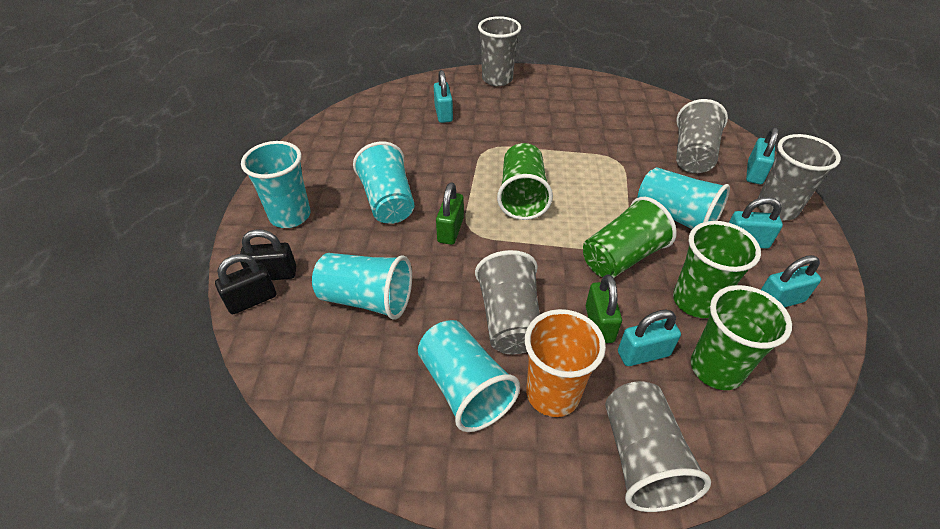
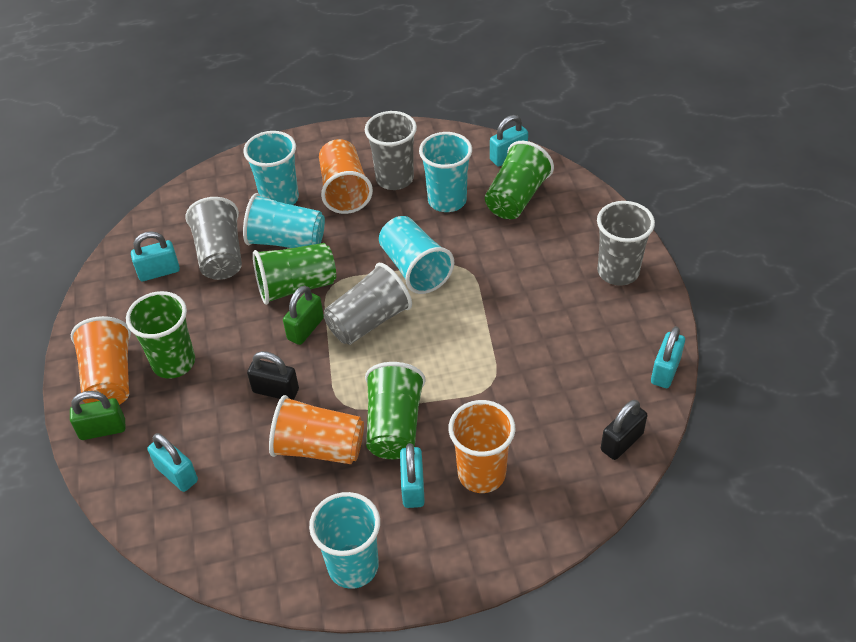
grey cup: [475,250,540,355] [478,16,521,86] [605,381,711,512] [676,99,728,173] [758,134,841,220] = 5 -> [185,197,242,280] [324,263,412,345] [365,111,417,190] [597,201,655,286] = 4
orange cup: [525,309,606,417] = 1 -> [71,316,131,405] [269,395,364,464] [319,139,373,214] [448,400,515,493] = 4

